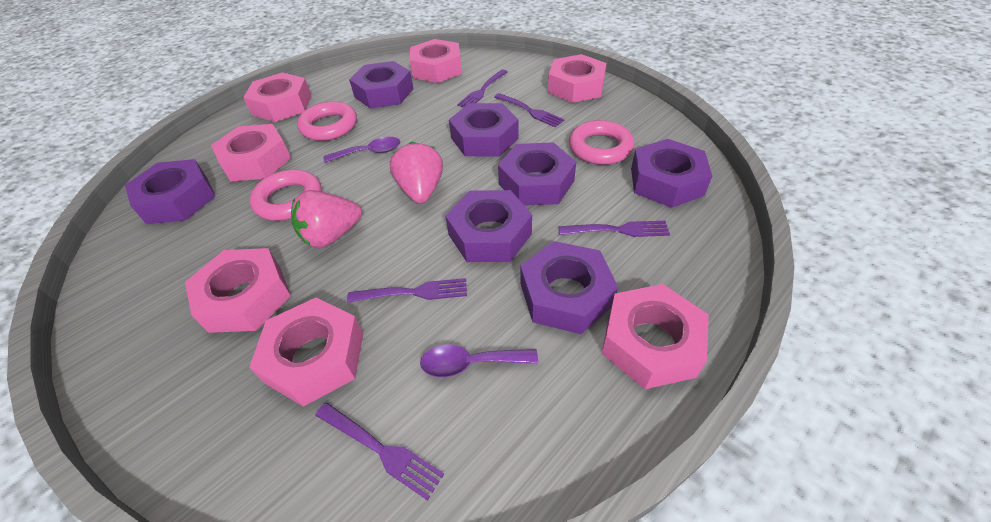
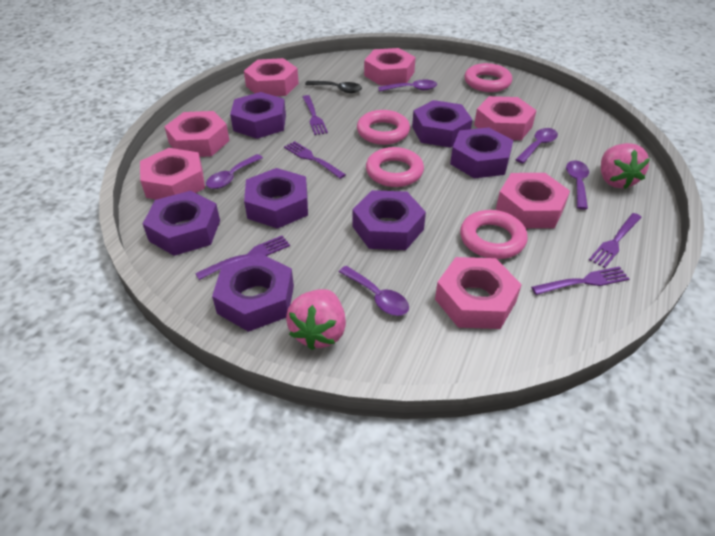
black spoon: none = 0 -> [305,81,362,93] = 1
pink ring: [250,169,322,221] [297,101,357,141] [569,120,634,165] = 3 -> [357,110,410,145] [366,147,424,187] [460,210,528,259] [465,63,512,92] = 4
purple spoon: [323,137,400,163] [420,344,538,377] = 2 -> [206,154,263,189] [339,266,409,316] [378,80,437,92] [515,128,558,163] [566,160,589,210] = 5

